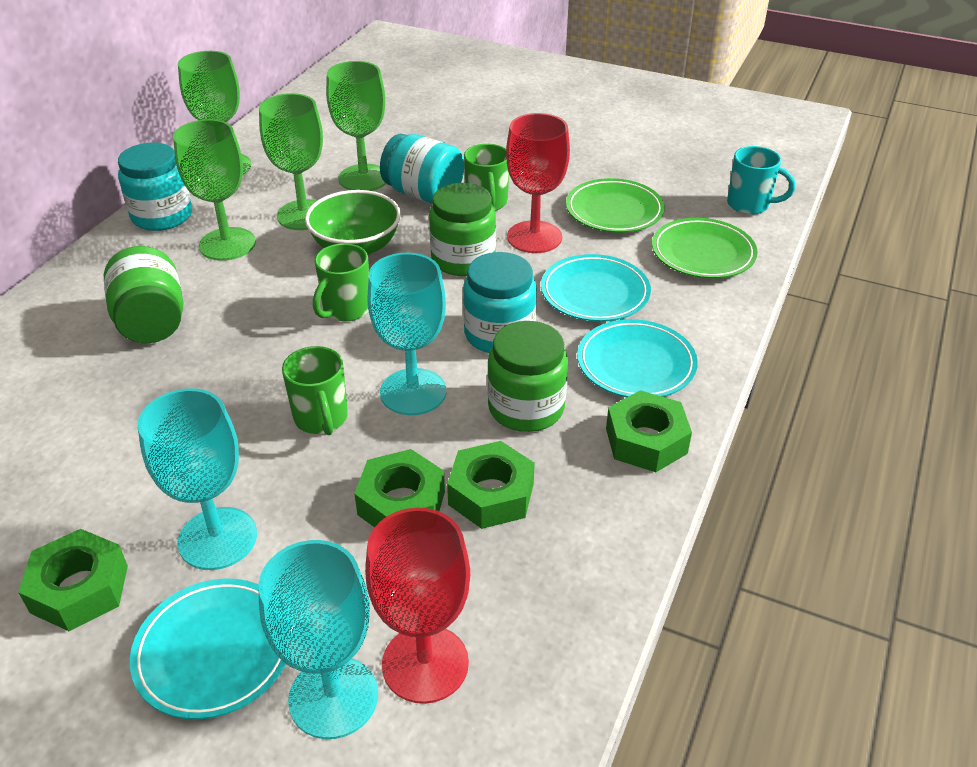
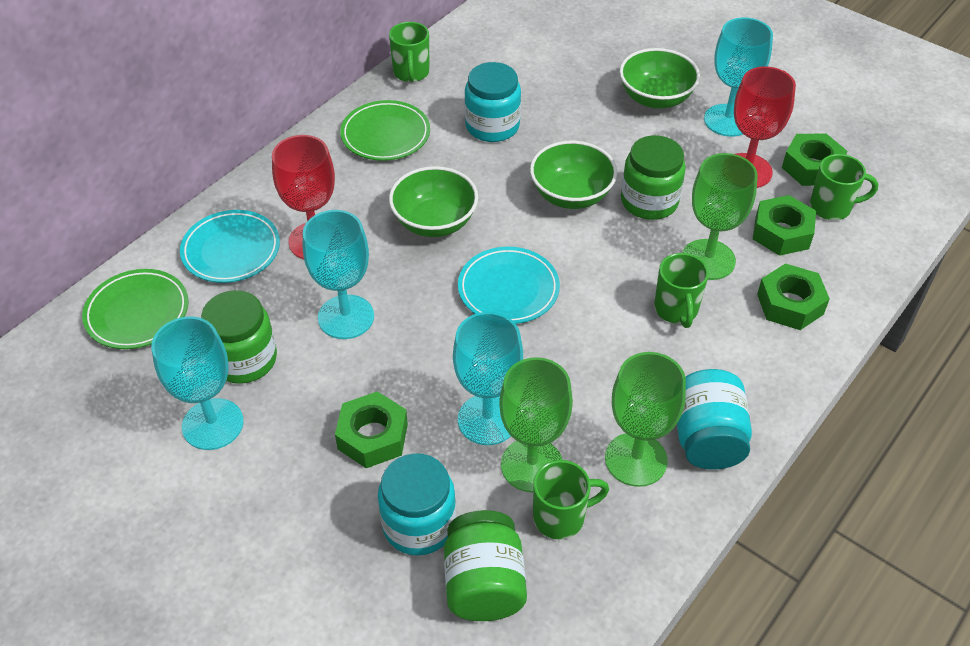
green bowl: [305,190,401,255] = 1 -> [389,166,478,237] [530,141,617,209] [619,48,700,109] = 3
green goblet: [173,119,256,261] [178,51,251,174] [259,93,323,230] [326,61,386,191] = 4 -> [499,357,573,492] [605,352,686,487] [682,153,758,280] = 3
green mug: [282,346,348,435] [313,243,369,321] [464,144,509,211] = 3 -> [389,22,430,82] [533,460,609,540] [654,253,709,328] [810,154,878,220] = 4
turquoise goblet: [137,388,257,570] [258,540,378,739] [367,253,446,415] = 3 -> [151,316,244,450] [303,210,374,339] [453,312,523,445] [704,17,773,137] = 4
turquoise mug: [727,146,795,215] = 1 -> none = 0
turquoise plate: [130,578,286,720] [541,254,651,322] [577,319,698,397] = 3 -> [180,210,280,283] [458,247,560,324] = 2

